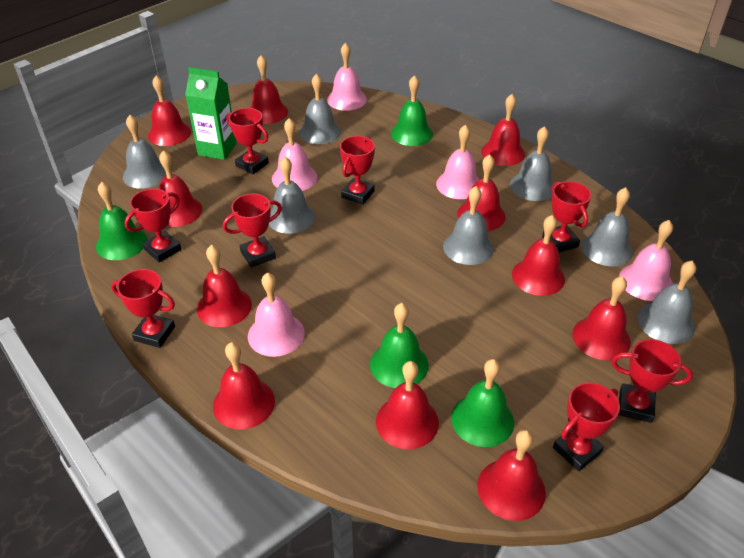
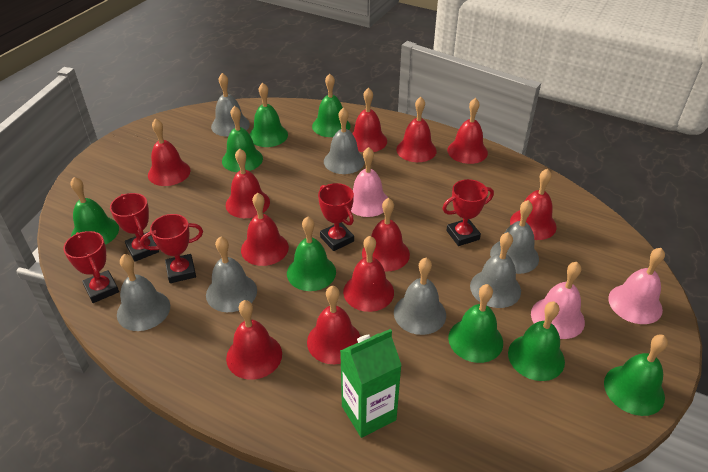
green bell: [96,182,147,260] [370,303,429,388] [391,75,433,146] [451,359,514,447] = 4 -> [70,177,119,245] [222,106,263,172] [250,83,288,147] [287,216,336,291] [312,74,350,137] [448,284,503,363] [508,301,565,381] [604,335,668,416] = 8
pink bell: [248,272,305,357] [272,118,317,191] [327,43,367,111] [436,125,480,199] [619,220,673,301] = 5 -> [351,147,388,217] [531,262,585,339] [608,248,665,324] = 3
red trophy: [111,269,175,348] [124,189,182,263] [223,194,282,268] [227,108,269,174] [340,136,375,205] [542,181,591,253] [553,382,620,471] [611,339,693,423] = 8 -> [63,231,119,303] [110,193,159,262] [140,214,203,283] [318,183,354,251] [442,179,494,246] = 5

